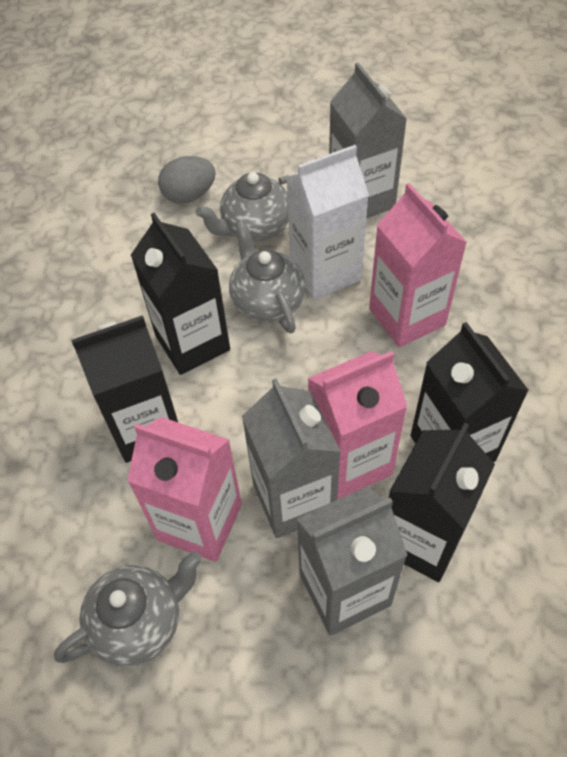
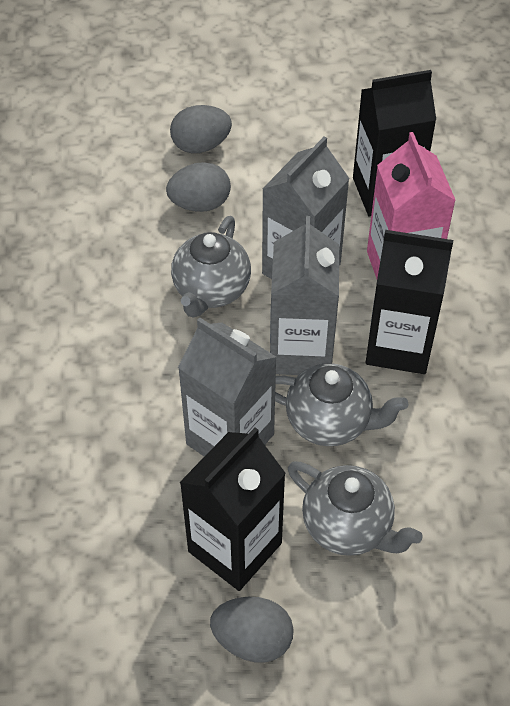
black carton: [71,315,178,463] [131,213,230,375] [389,423,495,582] [411,322,529,462] = 4 -> [179,427,286,591] [353,70,436,217] [365,230,453,374] = 3
grey egg: [158,156,216,204] = 1 -> [166,162,231,212] [170,105,232,153] [210,597,294,662] = 3
pink carton: [127,417,242,562] [308,351,408,500] [369,183,467,347] = 3 -> [367,132,456,279] = 1
white carton: [287,145,369,299] = 1 -> none = 0

